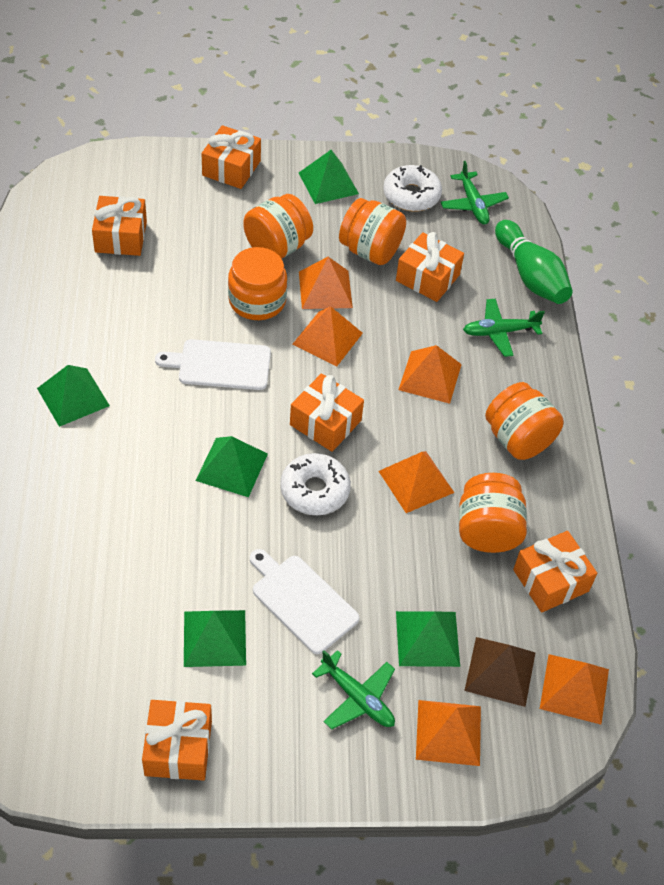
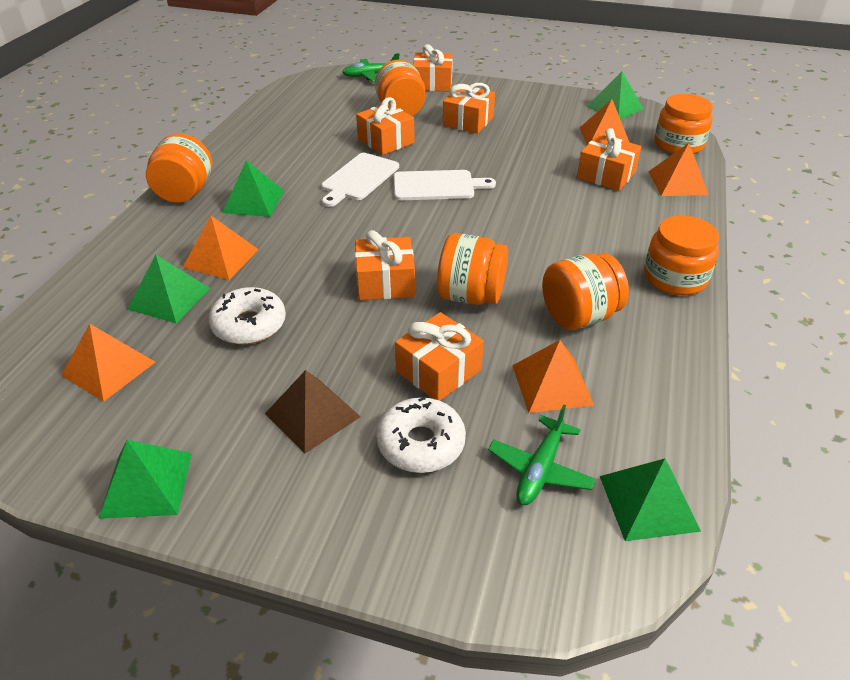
green bowling pin: [495,220,573,304] = 1 -> none = 0
green plane: [312,650,395,729] [441,161,509,225] [463,299,545,357] = 3 -> [342,53,399,82] [488,405,596,505] = 2
orange jar: [228,247,287,320] [243,194,313,259] [339,198,406,265] [459,473,527,553] [485,382,564,460] = 5 -> [146,133,212,203] [375,60,425,116] [437,233,508,305] [542,253,629,330] [644,216,719,295] [654,94,713,154] = 6
orange pyramid: [292,306,363,366] [299,257,353,309] [379,451,454,513] [398,345,462,404] [416,700,481,766] [540,654,609,724] = 6 -> [61,324,155,402] [182,216,259,280] [512,340,594,413] [580,99,630,145] [648,143,709,196] = 5

